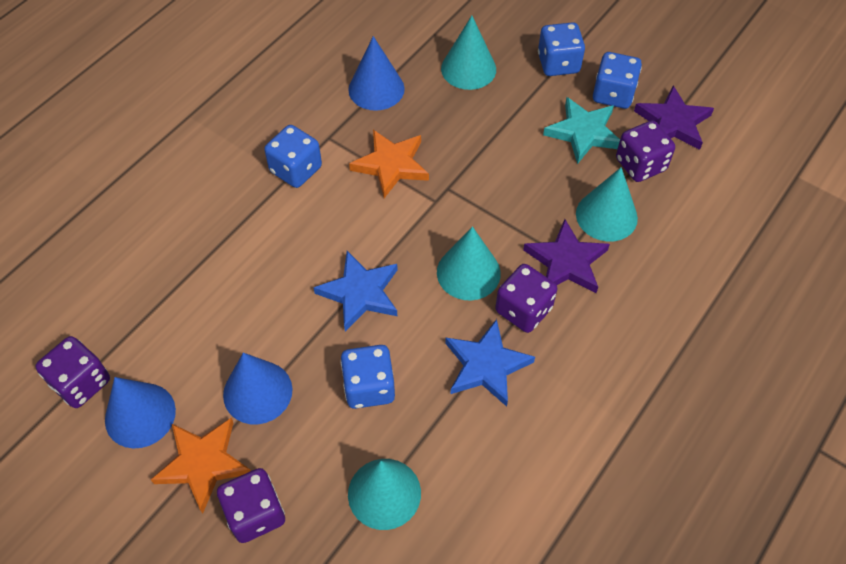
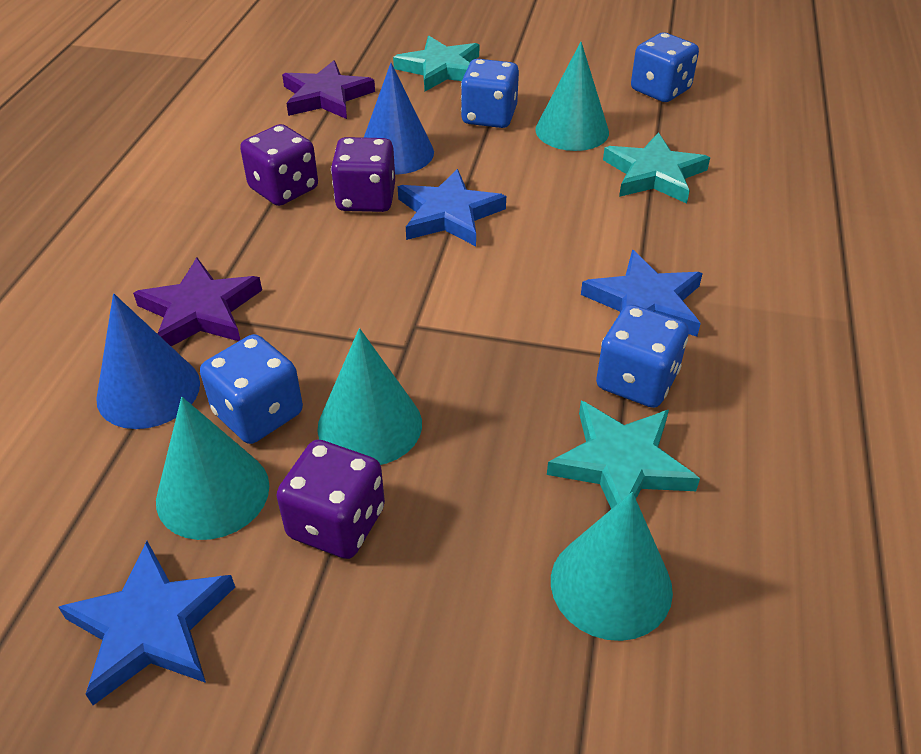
blue cone: [105,377,176,449] [223,353,293,424] [348,36,405,111] = 3 -> [96,294,200,429] [364,63,434,175] = 2
blue star: [313,251,398,331] [445,319,535,407] = 2 -> [58,541,235,705] [398,169,506,246] [581,250,703,336] = 3
orange star: [151,418,251,513] [349,130,429,198] = 2 -> none = 0
purple dice: [35,336,110,408] [217,468,285,543] [495,264,557,333] [616,120,675,182] = 4 -> [240,124,318,206] [276,440,385,559] [331,137,395,212] = 3
turquoise star: [543,97,620,164] = 1 -> [393,36,479,91] [547,401,700,509] [603,132,710,204] = 3

